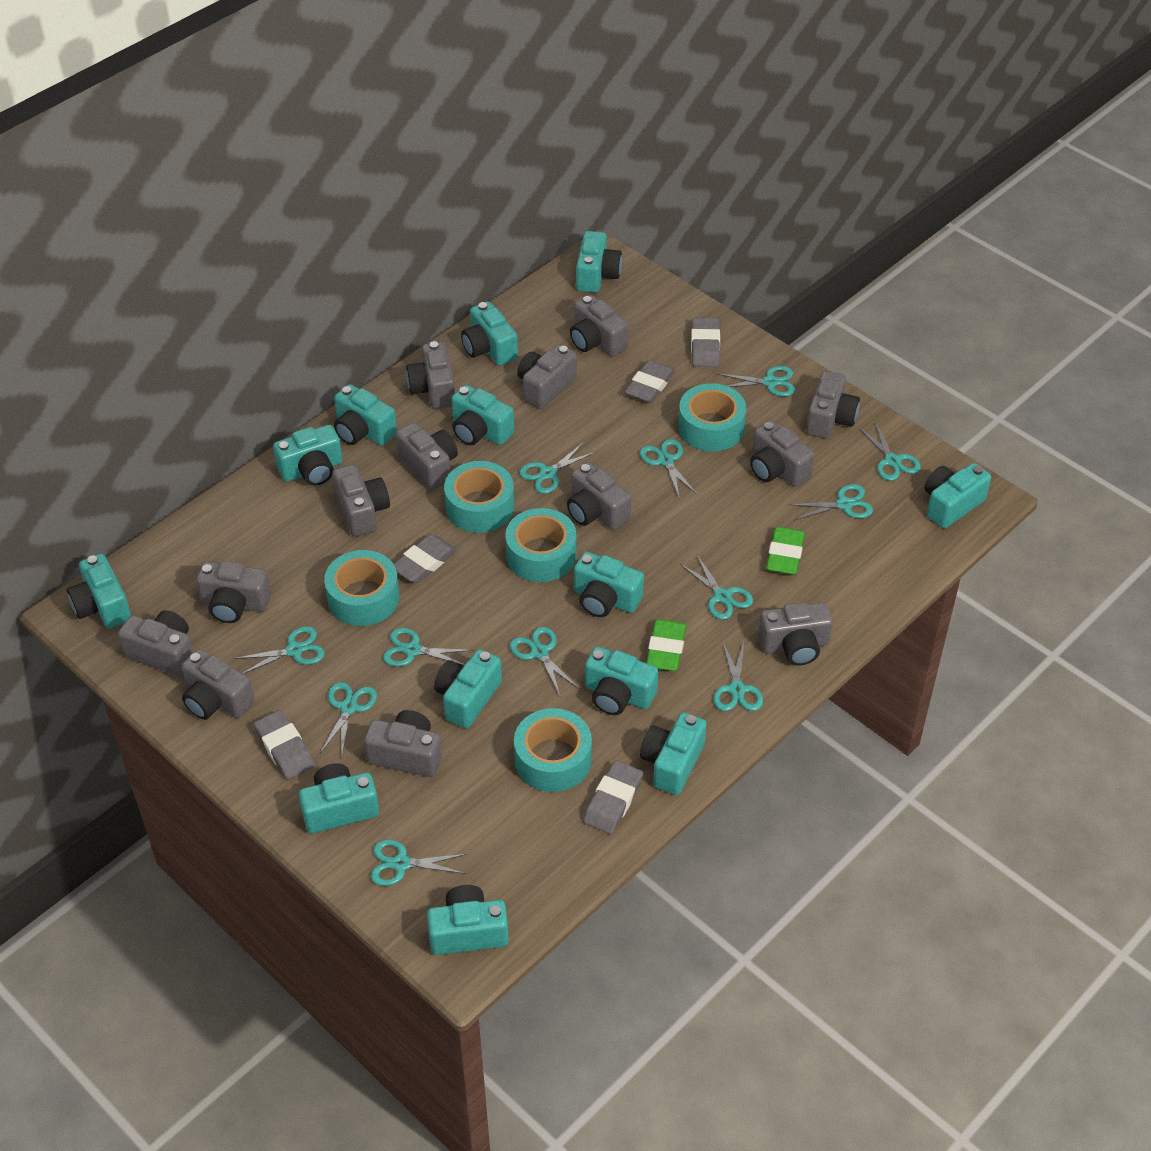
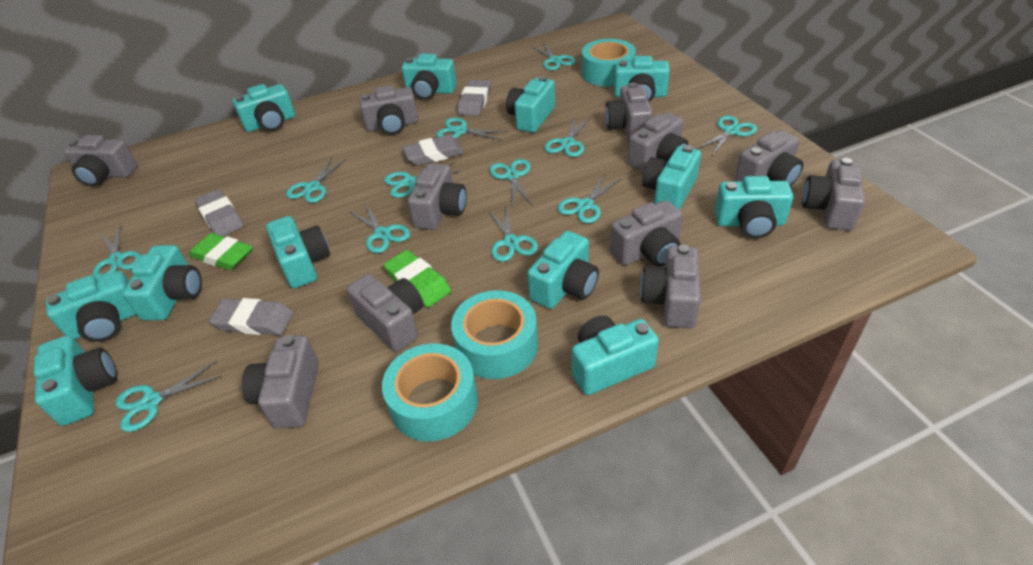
grey camera: [118,610,194,676] [182,649,255,720] [196,561,271,623] [332,465,390,537] [364,710,442,777] [396,422,458,490] [406,341,455,409] [517,345,577,409] [567,462,631,530] [570,295,629,357] [750,420,815,487] [758,602,833,666] [806,371,860,439] = 13 -> [64,135,138,186] [242,335,319,428] [347,274,423,352] [359,85,418,135] [408,163,466,230] [605,82,653,140] [610,200,682,267] [628,112,689,171] [640,244,701,328] [735,130,803,186] [802,158,865,231] = 11
grey eraser: [254,710,315,780] [394,534,457,583] [583,760,643,834] [625,360,675,403] [691,317,720,367] = 5 -> [195,189,244,236] [209,298,294,335] [403,135,464,165] [457,80,491,116] = 4
turquoise camera: [67,554,131,629] [273,425,342,486] [299,764,379,833] [334,384,397,446] [427,885,509,955] [434,649,502,729] [451,385,514,445] [461,301,518,366] [574,552,644,617] [576,231,622,293] [585,646,658,715] [640,712,707,795] [924,463,991,528] = 13 -> [34,335,117,426] [46,271,137,342] [123,245,202,320] [233,84,295,132] [266,216,330,288] [402,53,457,100] [506,76,555,133] [527,231,599,309] [572,315,659,395] [614,56,670,102] [642,145,701,210] [714,176,793,239] = 12
turquoise tape: [324,550,399,626] [444,461,514,533] [505,508,577,582] [514,708,592,792] [678,383,746,452] = 5 -> [382,343,478,442] [451,290,538,379] [582,39,636,87] = 3

